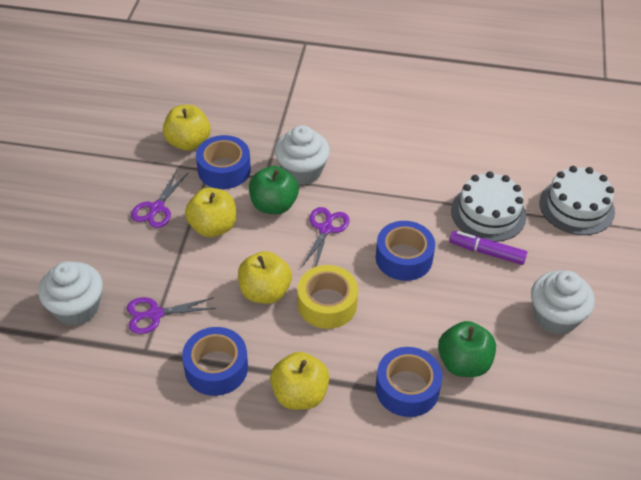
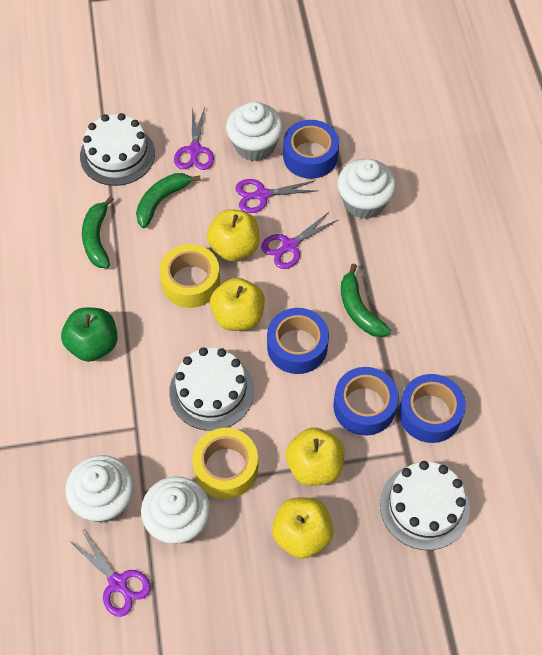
green apple: [249,166,299,214] [438,321,496,377] = 2 -> [61,308,118,362] = 1
green banana: none = 0 -> [82,196,114,268] [136,173,201,228] [341,264,391,337] = 3
purple marker: [449,231,527,265] = 1 -> none = 0
purple scissors: [127,297,216,334] [131,170,188,228] [302,207,350,267] = 3 -> [70,529,151,617] [174,108,214,170] [235,179,318,213] [261,211,339,269] = 4
white cake: [451,171,527,242] [539,166,615,235] = 2 -> [80,113,155,186] [169,347,254,431] [380,461,470,550] = 3
white cupcake: [38,261,103,326] [275,125,330,185] [531,271,595,335] = 3 -> [65,455,134,522] [141,476,210,544] [226,101,283,161] [337,159,396,219] = 4
yellow tape: [297,265,358,329] = 1 -> [159,244,220,308] [192,428,258,499] = 2

